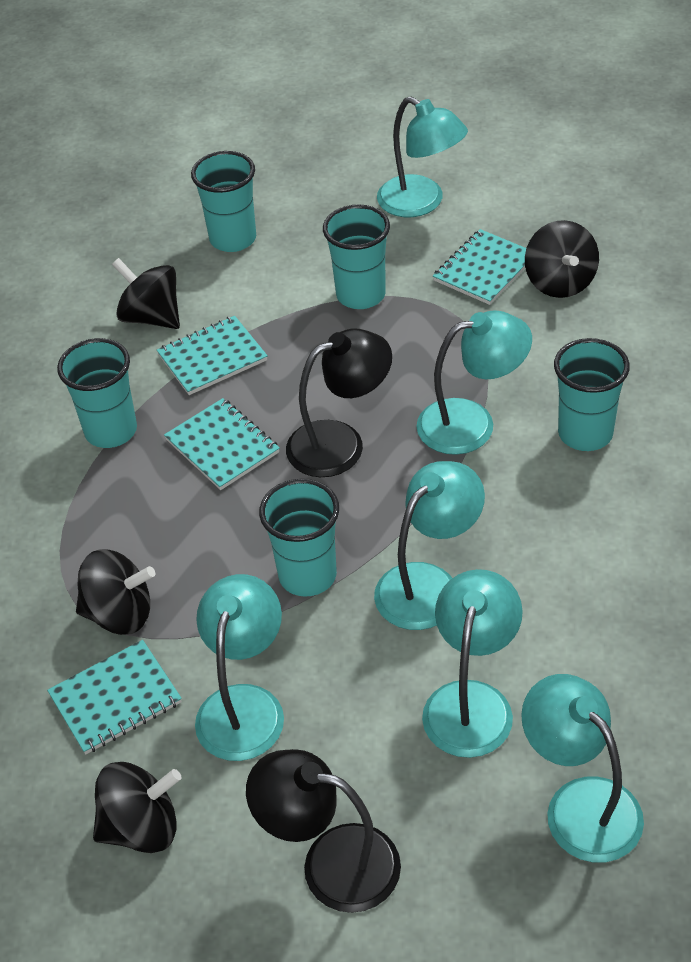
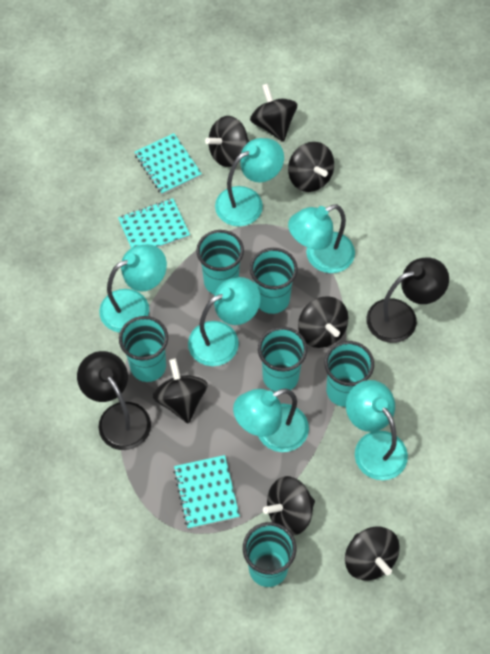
black spinning top: [76,549,155,635] [93,762,181,853] [112,258,180,329] [525,220,599,298] = 4 -> [153,359,208,424] [205,116,249,167] [250,83,297,142] [263,476,315,536] [288,142,334,192] [298,296,348,348] [345,526,400,580] = 7
turquoise cup: [57,338,137,448] [191,151,256,252] [259,479,339,597] [323,204,390,309] [554,338,630,451] = 5 -> [119,316,168,382] [196,230,244,295] [243,522,296,587] [250,248,298,314] [258,327,307,392] [324,341,374,407] = 6
turquoise notebook: [47,640,182,755] [157,316,268,395] [164,398,280,490] [433,229,526,305] = 4 -> [118,198,190,248] [134,133,202,195] [173,455,240,529] = 3

